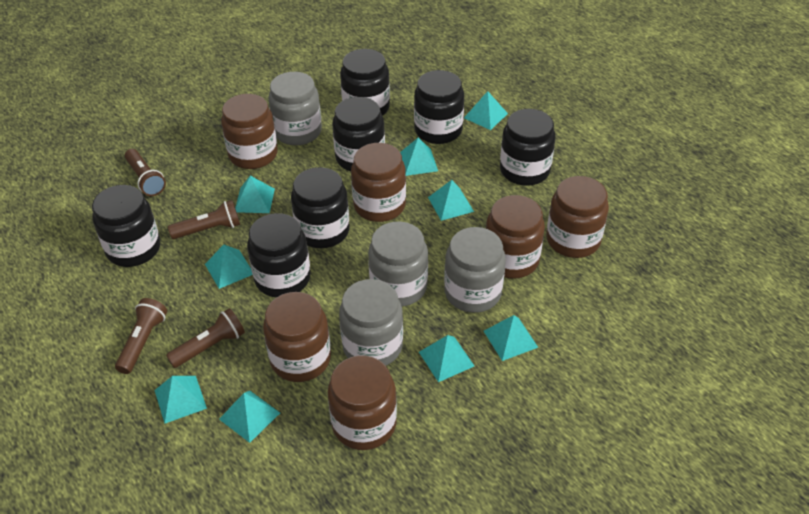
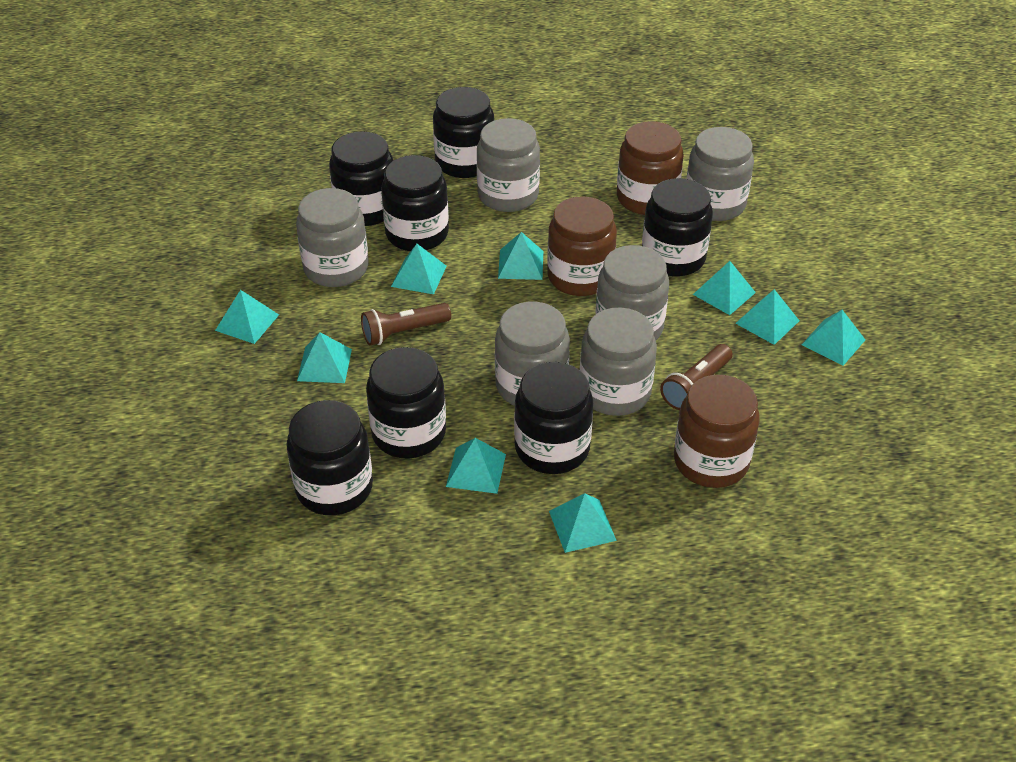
brown flashlight: [115,298,167,374] [125,149,166,196] [166,308,245,368] [168,200,240,239] = 4 -> [361,303,451,346] [660,344,732,410] = 2
brown jar: [221,94,278,169] [263,292,331,382] [328,356,397,450] [351,143,406,222] [486,195,545,279] [546,176,609,258] = 6 -> [547,196,617,296] [617,121,684,215] [674,375,760,488] = 3
grey jar: [268,72,322,145] [339,279,403,365] [368,222,428,306] [444,227,506,313] = 4 -> [296,188,368,287] [477,118,540,212] [495,302,570,406] [580,307,657,416] [595,245,669,340] [686,127,754,221] = 6

